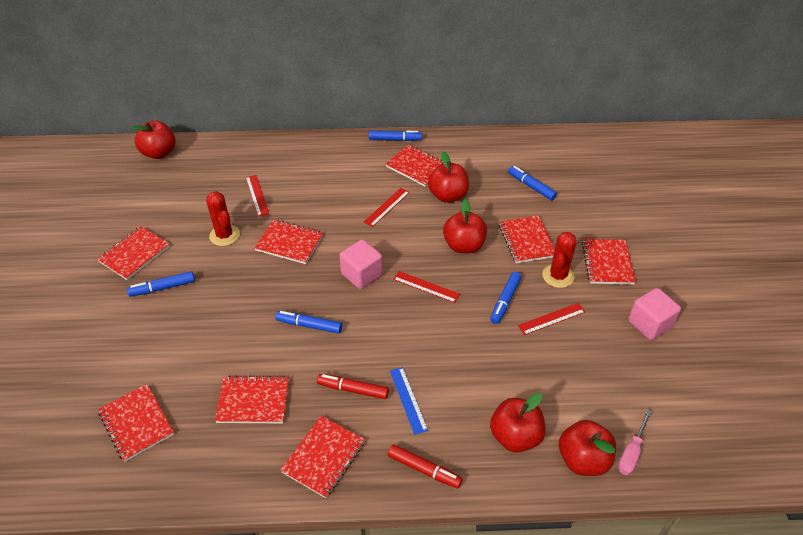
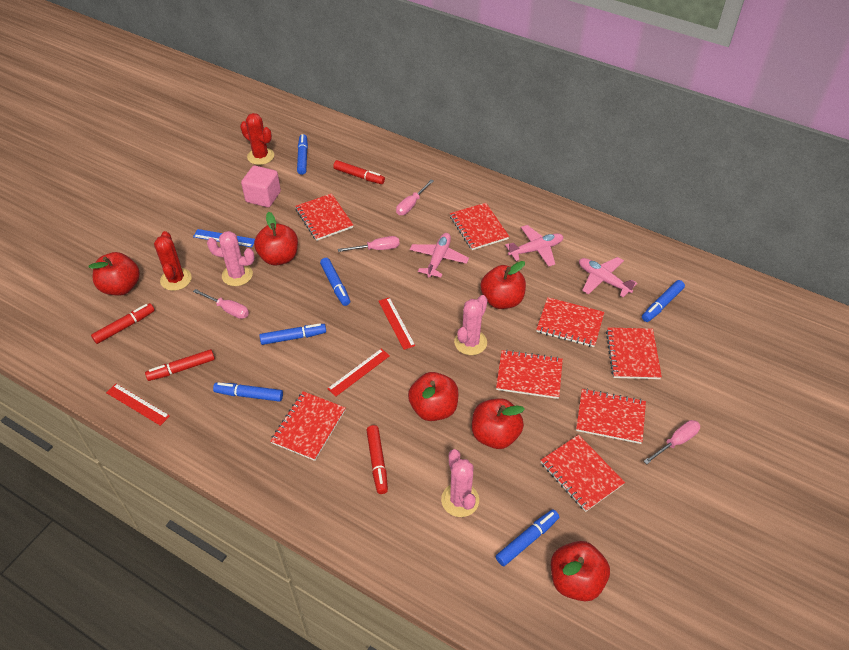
blue marker: [127,271,195,297] [275,311,342,334] [369,131,422,141] [490,272,521,324] [508,166,557,200] = 5 -> [213,382,283,402] [259,323,326,345] [297,134,308,175] [320,258,350,306] [496,509,559,566] [642,280,685,322] = 6
pink cactus: none = 0 -> [207,231,255,286] [441,449,479,517] [454,295,488,355] = 3
pink cube: [339,239,383,289] [628,288,681,340] = 2 -> [241,166,281,207] = 1
pink plane: none = 0 -> [410,233,469,278] [505,225,563,267] [579,257,637,297] = 3
pink screwdriver: [618,410,652,475] = 1 -> [193,289,249,319] [338,236,400,252] [396,180,434,215] [644,420,700,464] = 4
red apple: [131,121,176,159] [428,151,469,203] [443,199,487,253] [490,393,545,453] [559,420,616,476] = 5 -> [89,252,140,296] [254,212,298,266] [408,372,459,421] [472,398,525,449] [480,261,526,309] [551,541,610,602] = 6
red marker: [317,374,389,399] [388,444,463,488] = 2 -> [91,303,155,344] [145,349,215,381] [333,160,385,184] [366,425,388,494] = 4
red ruler: [246,175,269,217] [364,188,410,227] [393,271,460,303] [518,303,585,335] = 4 -> [106,384,170,426] [327,348,390,397] [378,297,416,350] = 3

